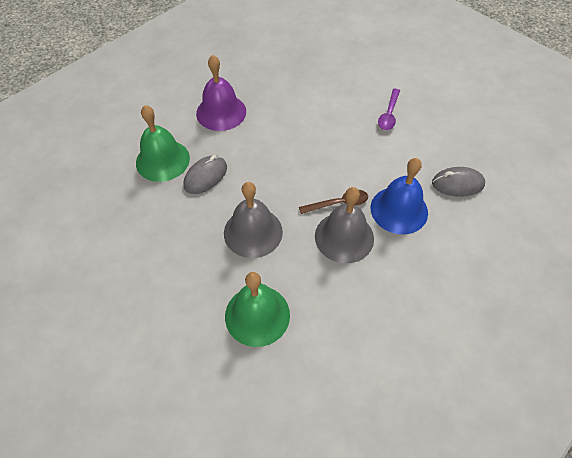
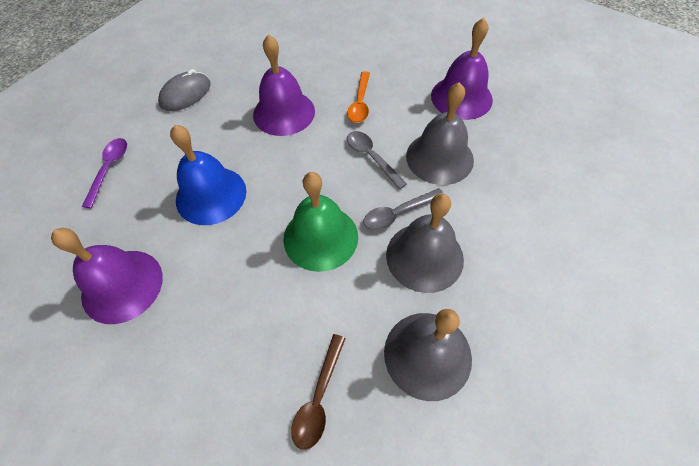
green bell: [136,105,190,182] [225,272,290,347] = 2 -> [284,172,358,272] = 1
grey bell: [224,182,283,258] [315,187,374,263] = 2 -> [384,309,472,401] [386,194,464,293] [406,82,474,185] = 3
grey mouse: [183,155,227,194] [432,167,485,197] = 2 -> [158,69,211,111] = 1
grey spoon: none = 0 -> [347,131,407,189] [363,188,444,230] = 2
orange spoon: none = 0 -> [347,71,370,123] = 1
purple bell: [196,55,246,131] = 1 -> [51,228,163,324] [253,34,315,136] [431,18,493,120] = 3

